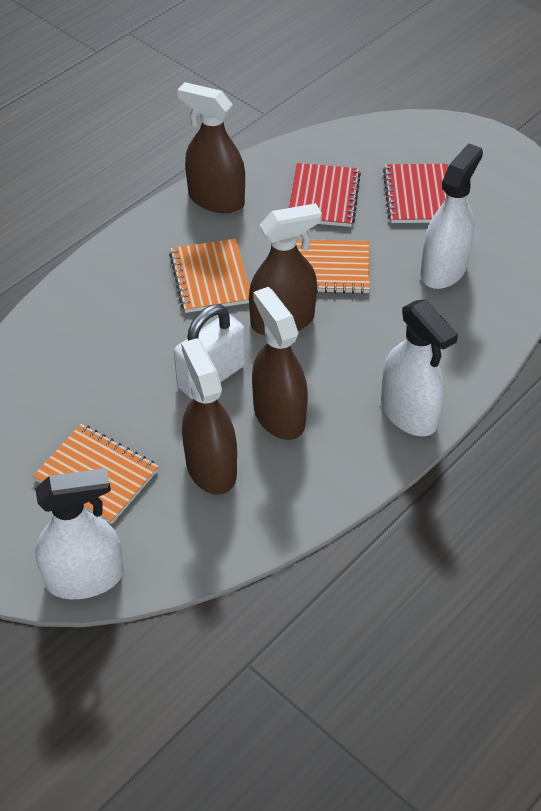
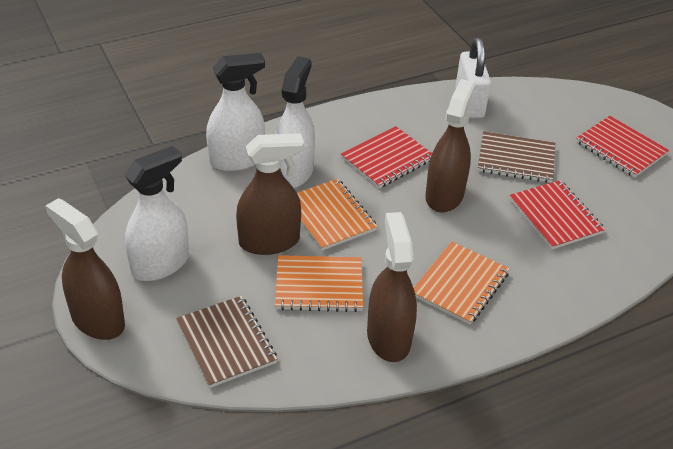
brown notebook: none = 0 -> [176,296,277,388] [478,131,555,183] = 2
red notebook: [289,163,361,227] [383,164,448,223] = 2 -> [341,126,432,188] [510,180,605,250] [576,116,669,178] = 3

